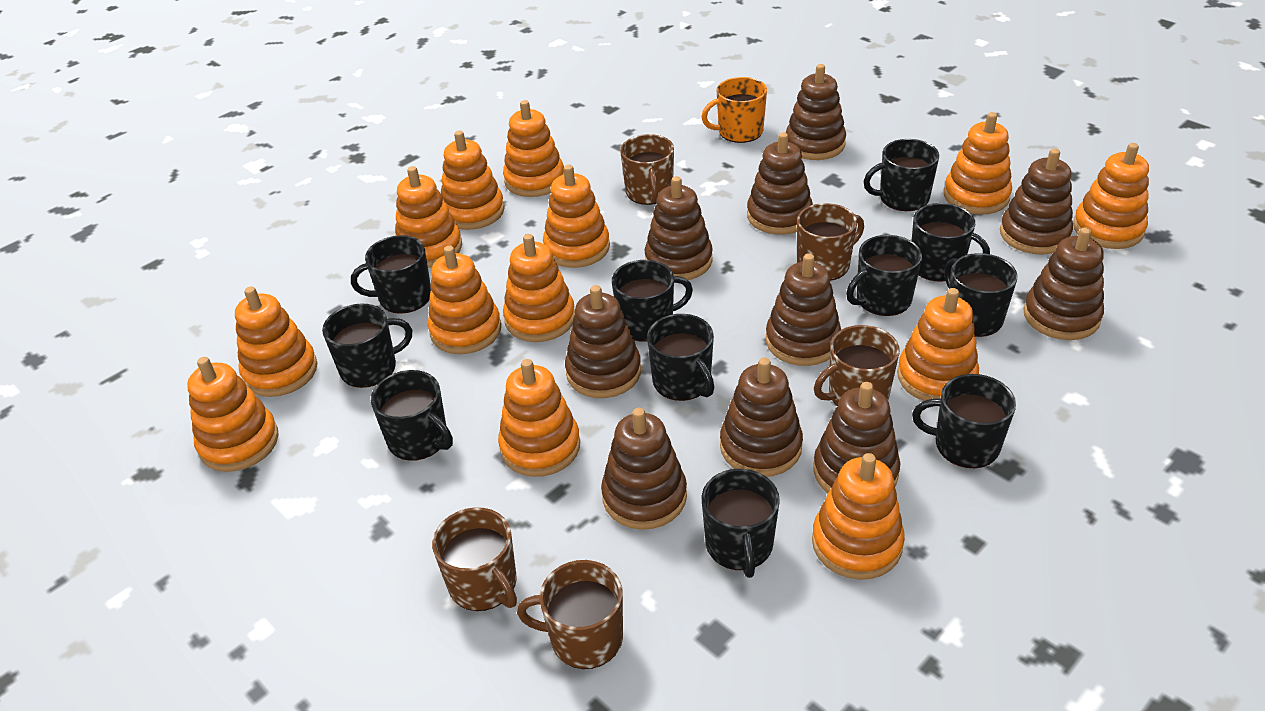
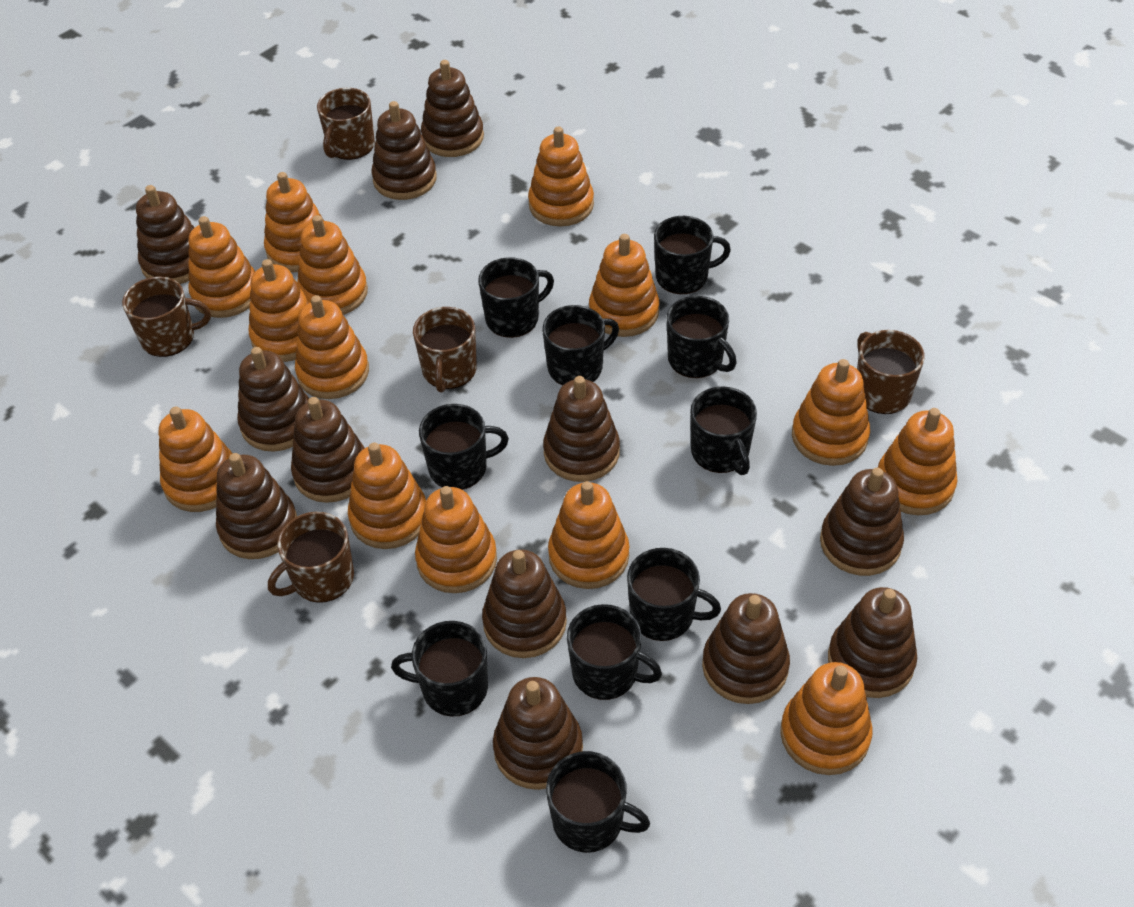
black mug: [322,304,412,388] [351,235,431,314] [371,370,453,461] [612,260,693,342] [647,314,714,401] [701,469,780,578] [846,235,922,316] [863,139,939,211] [912,203,990,282] [912,374,1016,468] [944,253,1018,337] = 11 -> [391,621,488,717] [419,404,509,490] [478,257,554,338] [542,305,619,385] [546,751,650,853] [567,604,662,700] [627,548,721,641] [654,216,731,294] [667,296,737,378] [690,386,757,475] = 10
brown stacking toy: [565,285,641,398] [601,408,687,530] [645,176,713,280] [720,357,803,477] [747,132,813,235] [766,253,841,366] [786,64,846,160] [813,382,900,493] [1000,148,1073,255] [1023,227,1104,340] = 10 -> [136,185,195,284] [216,453,297,559] [237,347,309,451] [291,397,365,503] [371,101,437,200] [421,60,484,157] [482,550,567,658] [493,677,583,790] [543,376,620,482] [702,593,790,704] [820,468,904,576] [828,587,917,698] = 12
orange mug: [701,77,767,143] = 1 -> none = 0
orange stacking toy: [187,357,279,472] [235,287,317,397] [395,166,462,268] [428,245,501,354] [441,131,505,230] [498,359,580,477] [503,100,564,197] [503,234,575,342] [543,165,610,268] [812,453,905,580] [897,288,979,401] [944,112,1012,215] [1073,143,1149,249] = 13 -> [159,407,233,512] [188,216,255,318] [249,259,310,362] [264,172,324,272] [295,295,369,399] [297,215,368,315] [348,442,426,549] [415,486,497,593] [528,126,594,227] [548,481,629,589] [589,234,659,337] [780,662,872,775] [792,359,870,466] [878,408,957,515] = 14

